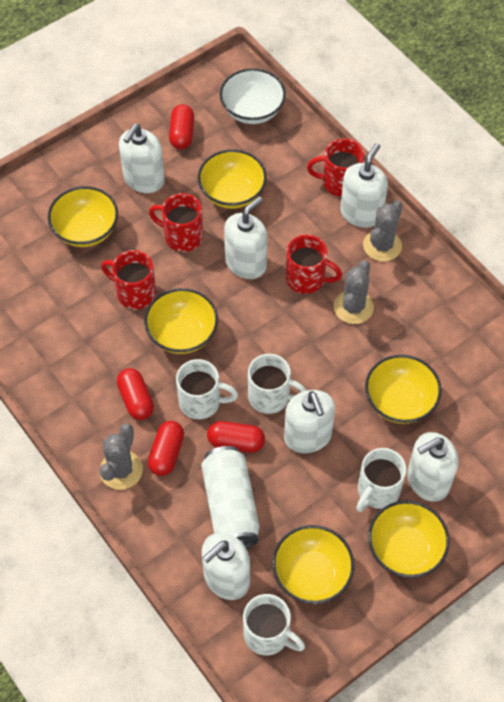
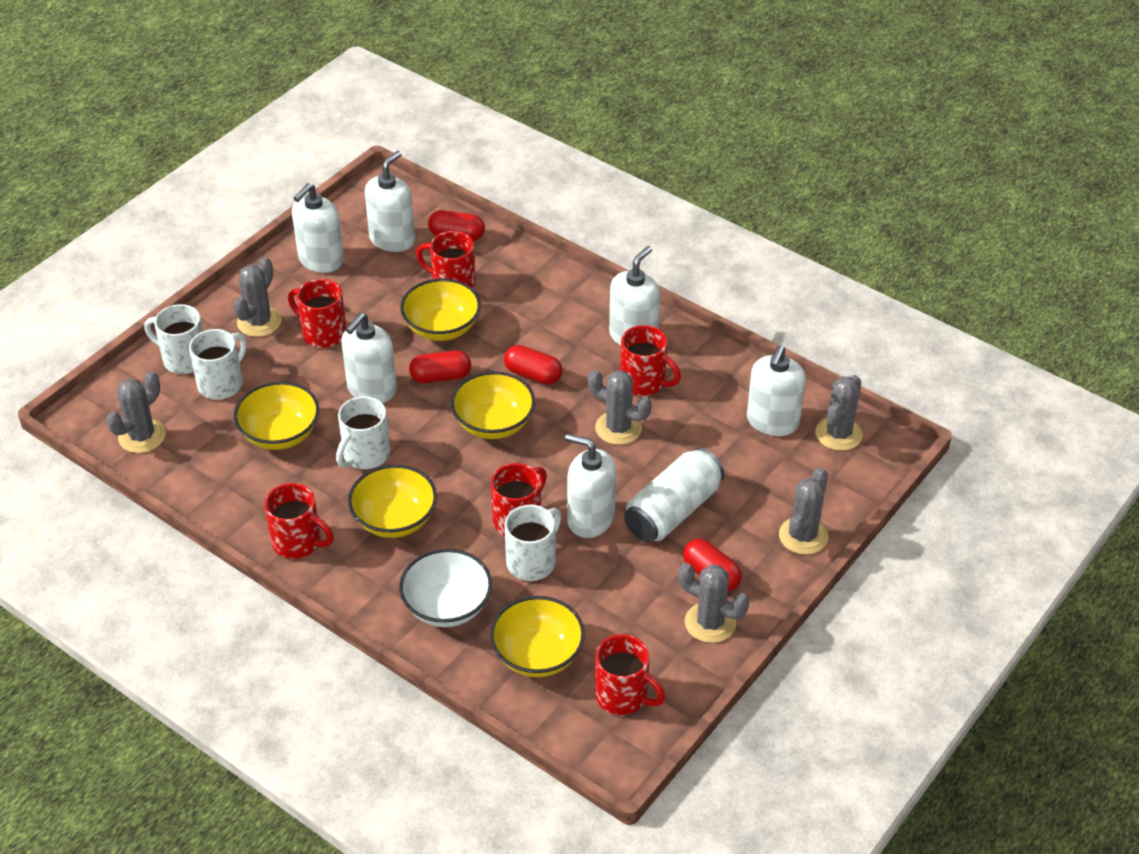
grey cactus: [100,423,143,490] [334,260,374,324] [363,200,402,262] = 3 -> [106,371,166,453] [233,257,281,337] [588,370,652,445] [678,563,749,643] [779,467,828,555] [816,375,863,451] = 6
red mug: [101,250,156,310] [149,193,203,252] [286,235,342,294] [307,138,364,196] = 4 -> [264,483,334,559] [288,279,347,348] [416,231,476,289] [491,463,547,536] [595,634,665,715] [620,325,681,396] = 6
yellow bowl: [48,186,118,247] [144,288,218,354] [198,149,267,209] [272,525,354,604] [365,355,442,424] [368,501,450,578] = 6 -> [234,381,319,450] [348,465,437,538] [400,278,481,341] [451,371,535,439] [490,596,585,677] = 5

